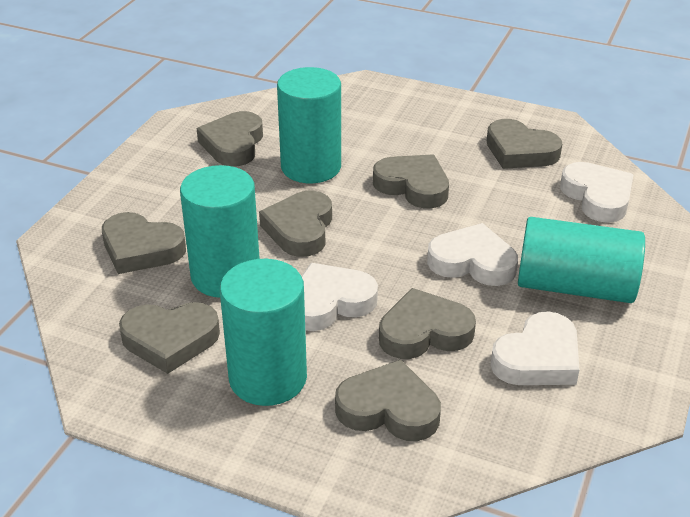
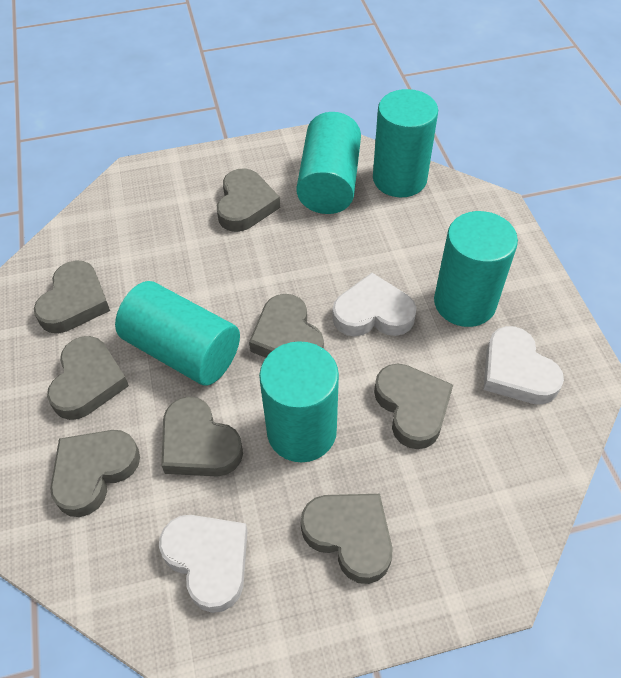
turquoise cylinder: [180,165,260,298] [220,259,307,406] [277,67,341,183] [518,217,645,303] = 4 -> [115,281,240,386] [259,341,339,462] [296,112,361,214] [373,89,438,197] [434,211,518,327] = 5
white heart: [302,263,378,331] [427,223,518,286] [490,311,580,385] [560,162,634,223] = 4 -> [159,515,248,613] [332,273,417,336] [484,326,564,405] = 3

